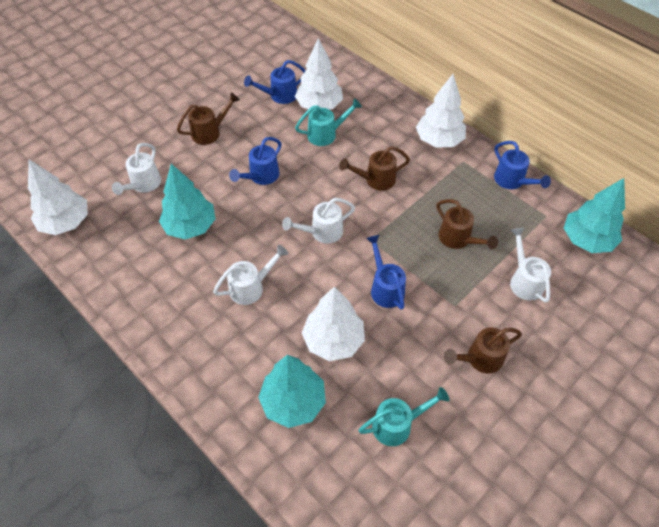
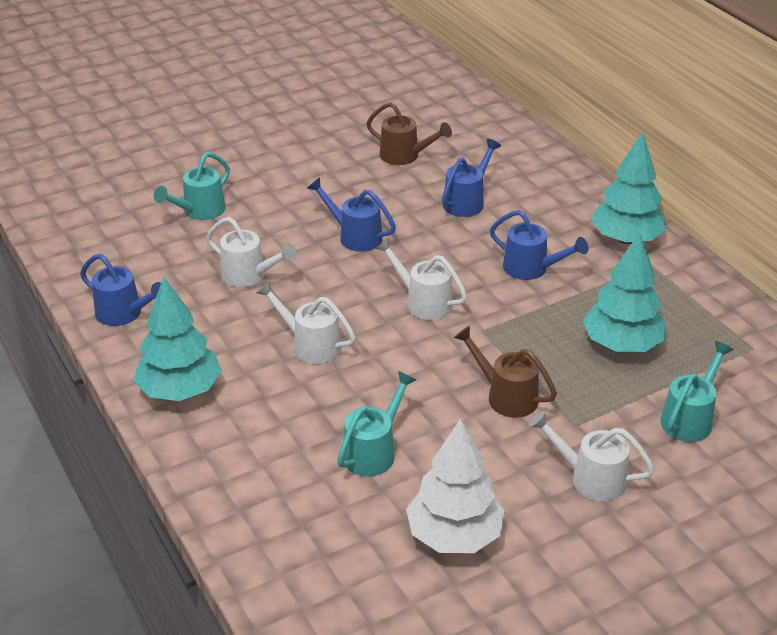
brown watering can: [177,93,240,145] [339,146,410,191] [436,199,498,250] [444,327,522,374] = 4 -> [366,102,452,165] [454,326,557,418] = 2
turquoise watering can: [295,98,362,146] [358,387,449,446] = 2 -> [154,152,230,220] [337,371,416,476] [660,341,734,442] = 3
white tree: [28,160,88,235] [295,38,343,110] [302,286,365,361] [416,74,466,148] = 4 -> [406,418,504,553] = 1

